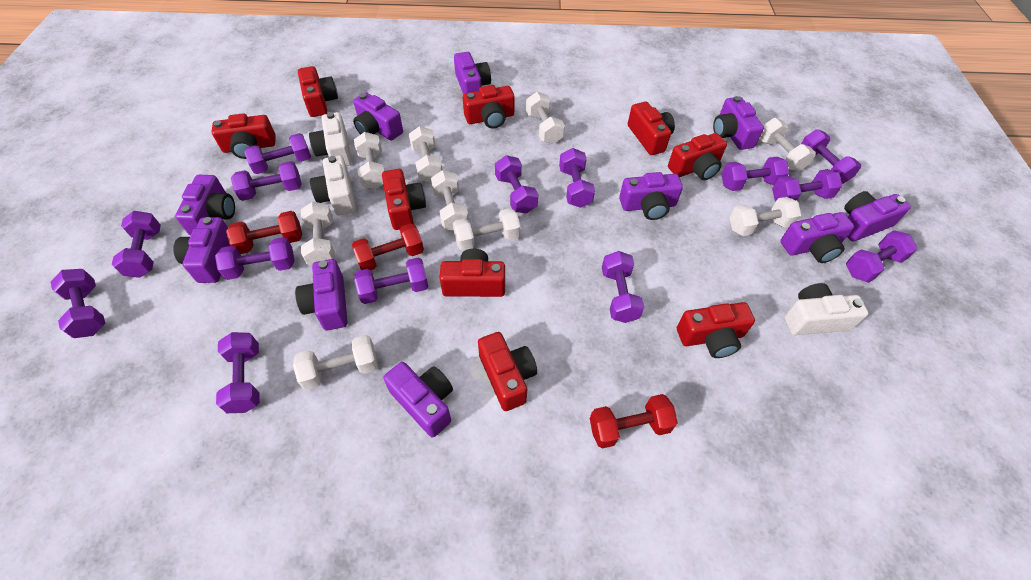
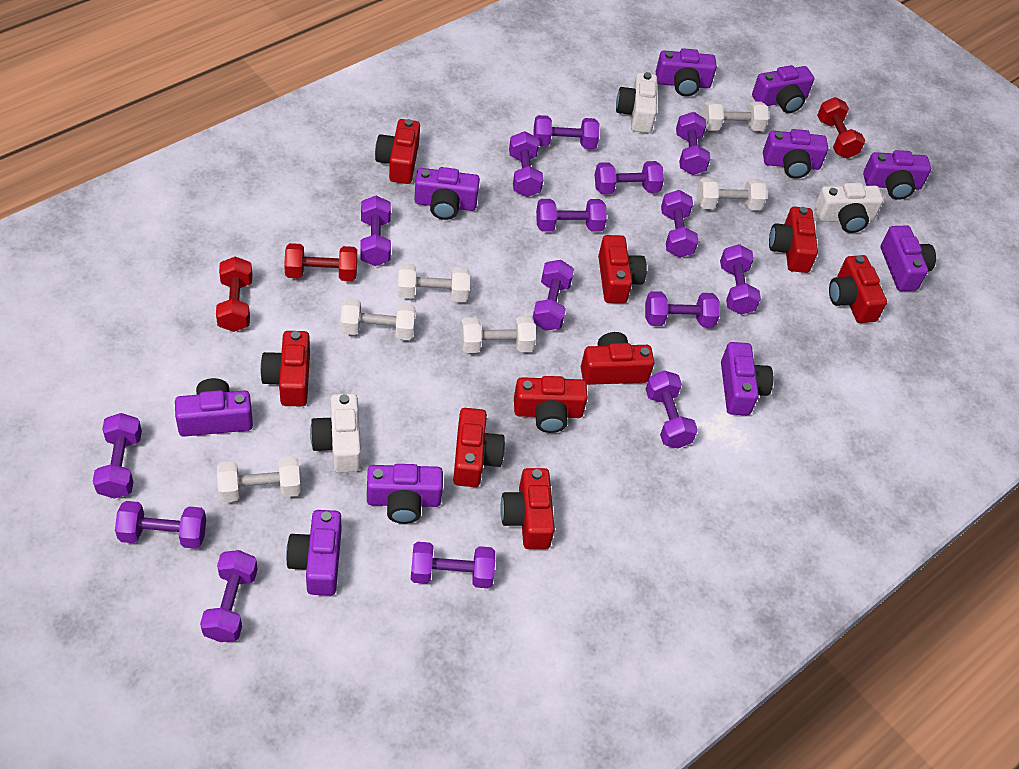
purple dumbbell: [51,269,105,338] [112,211,161,278] [215,237,295,280] [216,332,260,413] [231,161,302,201] [244,133,311,174] [354,258,428,304] [495,155,538,214] [559,148,595,208] [602,251,644,323] [721,157,789,191] [772,169,842,201] [801,129,861,184] [846,230,917,283] = 14 -> [93,413,142,499] [115,501,206,549] [200,550,258,642] [360,196,391,266] [411,542,495,588] [509,131,543,197] [532,260,574,331] [533,115,599,149] [536,199,607,232] [595,161,664,194] [645,291,720,327] [646,370,698,448] [661,190,698,258] [676,112,710,175] [720,244,761,315] = 15
white dumbbell: [293,335,378,390] [301,202,335,265] [354,132,385,189] [409,126,443,182] [431,170,469,231] [453,208,521,251] [526,92,565,144] [730,197,801,236] [759,118,816,171] = 9 -> [217,456,301,502] [340,299,416,340] [397,263,470,302] [461,316,536,353] [697,178,767,210] [702,101,769,131] = 6

